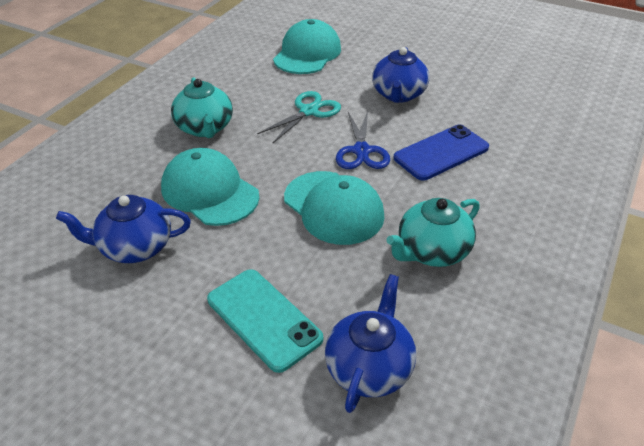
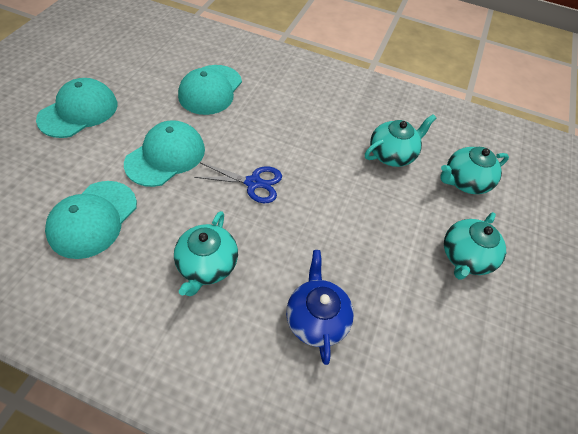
blue phone: [394,125,489,181] = 1 -> none = 0
blue teapot: [56,195,191,263] [325,274,416,413] [372,47,429,103] = 3 -> [286,250,354,365] = 1
turquoise cap: [161,148,259,226] [273,19,341,74] [284,171,385,245] = 3 -> [36,78,117,138] [45,181,137,259] [124,120,205,187] [178,65,242,115] = 4
turquoise phone: [207,269,323,373] = 1 -> none = 0
turquoise scissors: [257,91,341,143] = 1 -> none = 0
turquoise teapot: [171,77,233,138] [386,198,480,267] = 2 -> [174,211,238,296] [365,114,436,167] [440,147,509,194] [444,212,506,279] = 4

